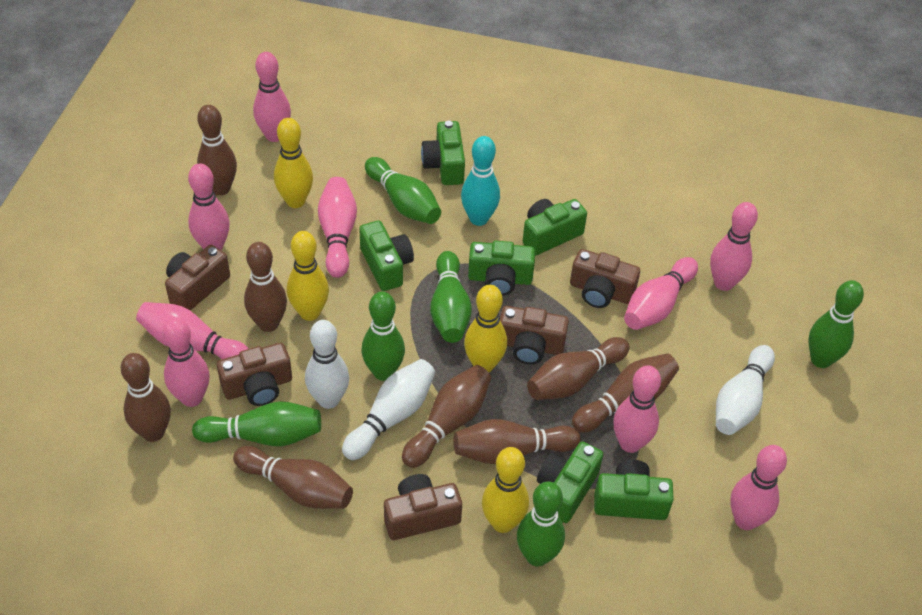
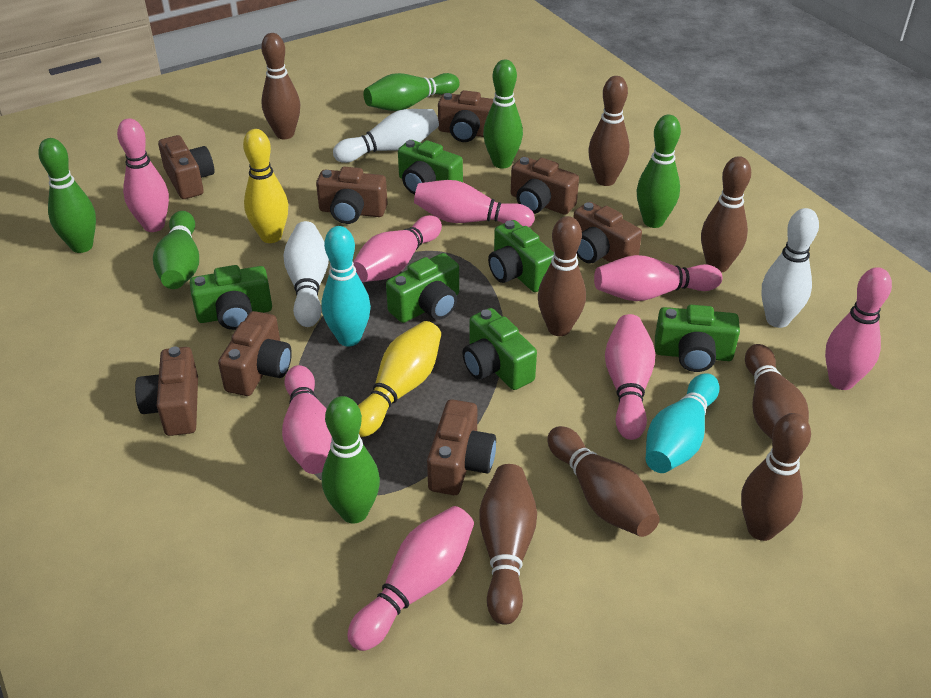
brown camera: [165,245,230,311] [217,343,292,406] [384,474,462,540] [500,306,569,364] [570,249,640,308] = 5 -> [135,347,198,436] [158,135,214,199] [218,311,292,396] [316,166,388,224] [427,399,496,495] [438,90,493,142] [511,157,579,215] [573,202,642,264] = 8
pink bowling pin: [136,302,249,359] [163,317,210,407] [188,164,230,250] [253,52,291,142] [318,177,357,278] [613,366,661,453] [624,257,698,330] [710,202,758,291] [730,445,787,530] = 9 -> [117,118,169,232] [282,365,332,474] [347,506,474,651] [353,215,442,282] [414,180,535,227] [594,255,722,301] [605,314,655,440] [825,267,892,390] = 8
turquoise bowling pin: [461,136,500,226] = 1 -> [322,226,371,346] [646,373,719,473] = 2
yellow bowling pin: [274,118,313,208] [287,231,329,321] [464,285,507,372] [482,447,529,533] = 4 -> [243,129,288,243] [358,321,441,437] = 2

